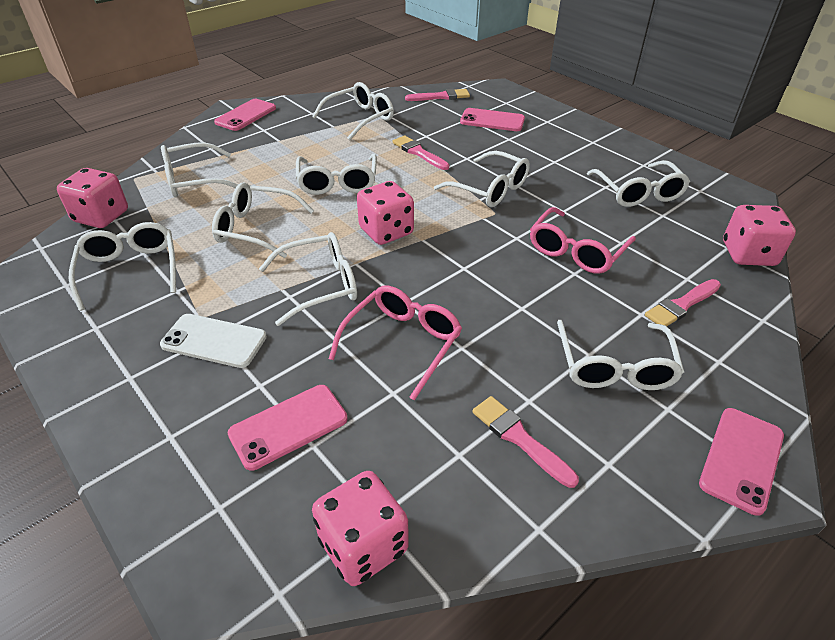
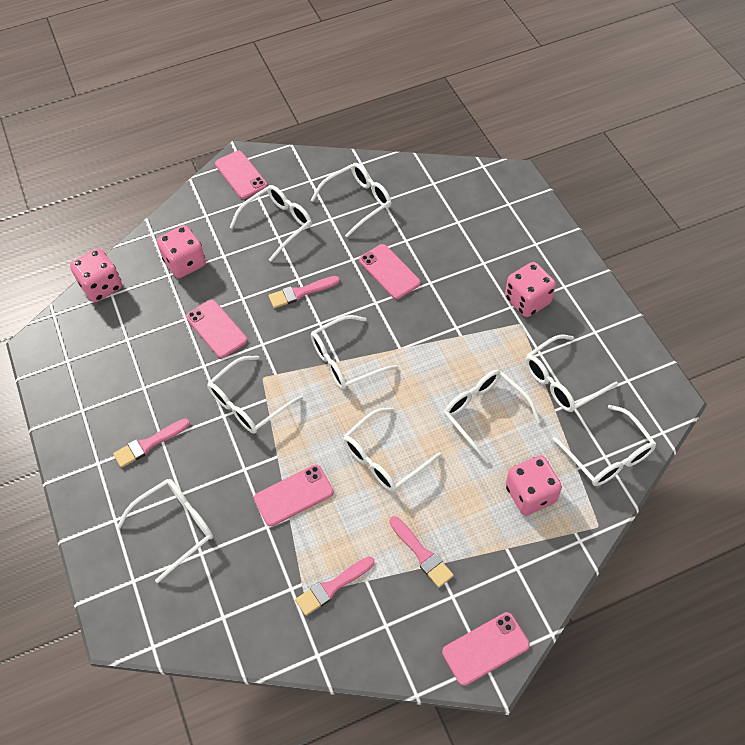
pink glasses: [329,286,462,401] [530,207,636,274] = 2 -> none = 0
pink phone: [214,99,276,131] [228,385,348,471] [460,108,525,131] [699,408,784,516] = 4 -> [186,300,247,358] [215,151,267,199] [254,465,334,526] [359,244,420,299] [442,612,530,686] = 5
white phone: [160,314,267,368] = 1 -> none = 0

